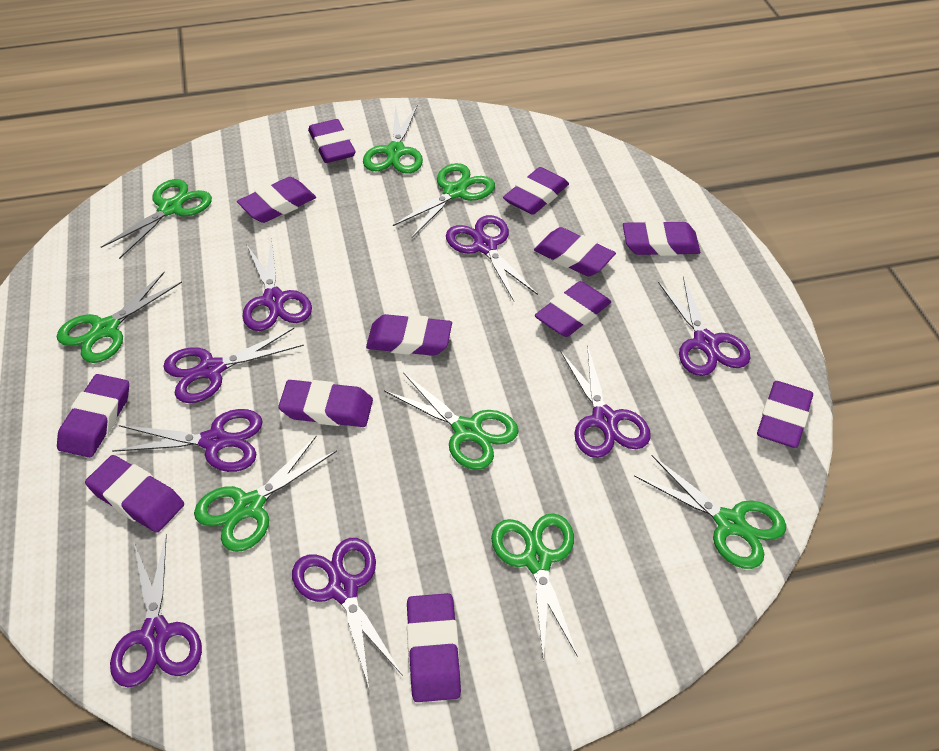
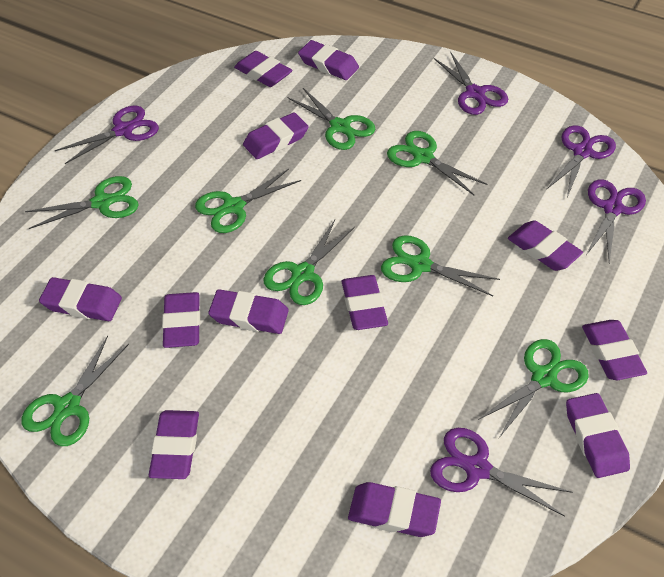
purple scissors: [110,534,202,687] [112,409,263,472] [163,328,304,403] [242,238,312,331] [292,538,403,687] [446,215,538,301] [561,344,651,458] [658,276,750,376] = 8 -> [55,106,159,164] [430,428,572,517] [434,51,508,115] [546,125,616,198] [586,179,646,262] = 5

